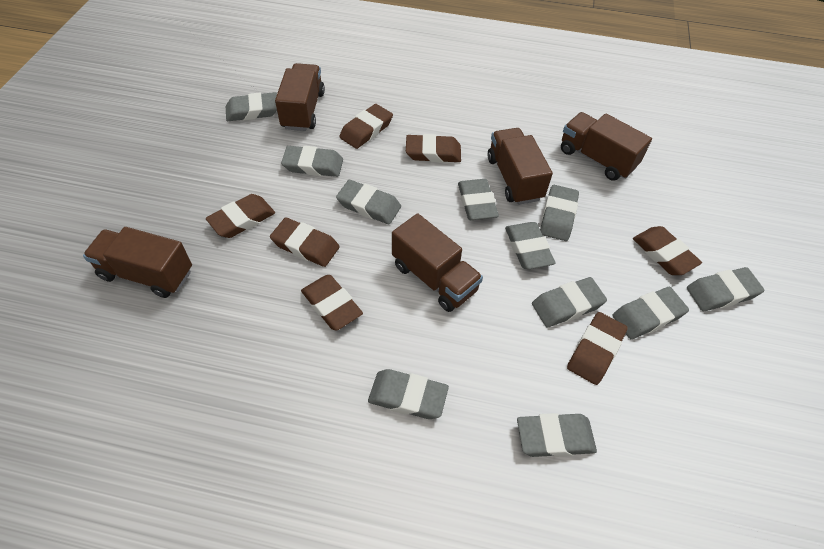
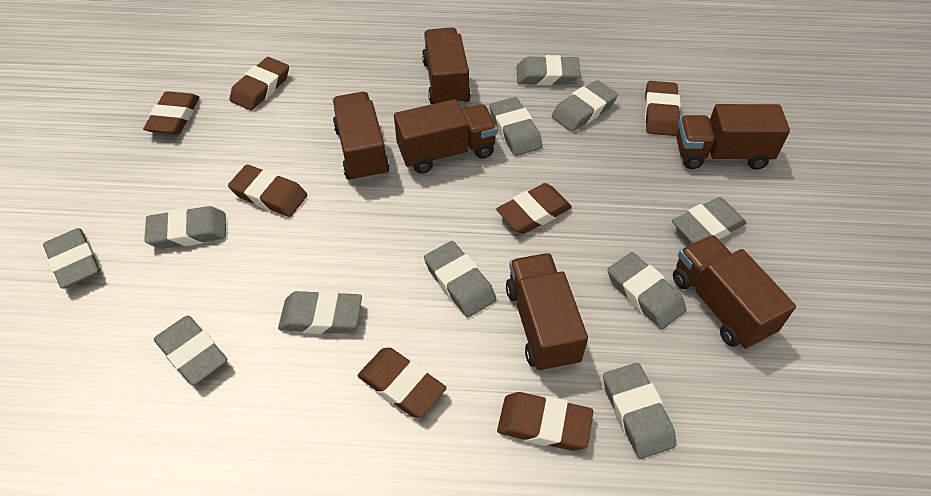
brown truck: [83,227,192,298] [275,63,325,131] [392,213,483,312] [488,128,553,205] [561,112,652,181] = 5 -> [333,92,390,182] [394,99,498,174] [422,27,471,105] [506,253,588,372] [673,235,796,349] [676,104,790,170] = 6

